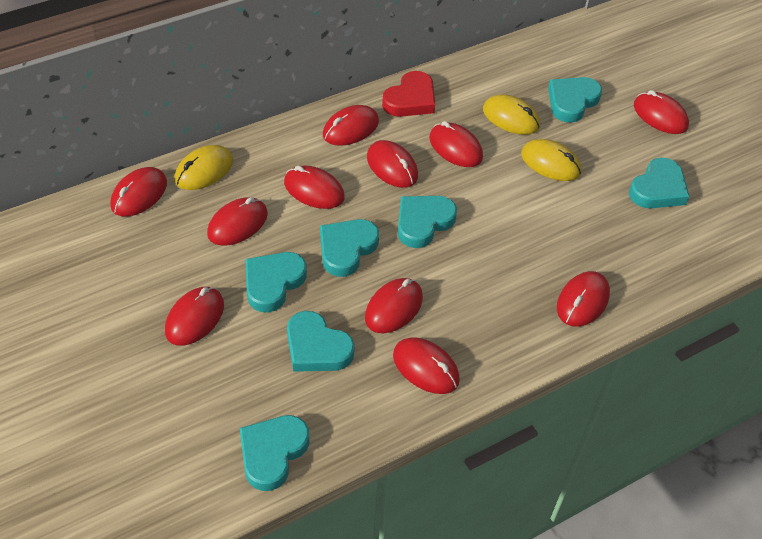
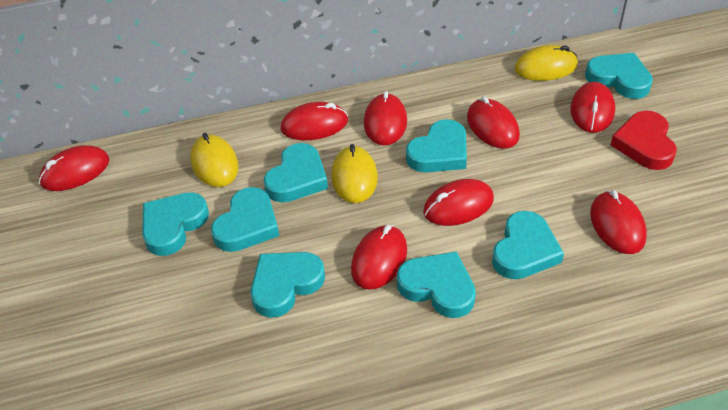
red mouse: [110,167,167,217] [165,287,224,346] [207,197,268,246] [284,166,345,209] [323,105,379,146] [365,278,423,333] [367,140,418,188] [393,337,460,394] [429,121,483,167] [557,271,610,327] [634,90,689,134] = 11 -> [39,145,109,191] [281,102,348,140] [351,225,407,290] [364,91,407,146] [423,179,494,226] [467,96,520,149] [570,82,615,133] [590,190,647,254] = 8
turquoise heart: [240,415,310,491] [246,252,307,313] [287,311,355,372] [320,219,379,277] [398,196,457,248] [548,77,602,123] [629,158,689,209] = 7 -> [142,192,209,256] [211,187,279,252] [251,252,325,318] [264,143,328,202] [397,251,476,318] [406,119,467,172] [492,211,564,279] [585,53,653,99] = 8

